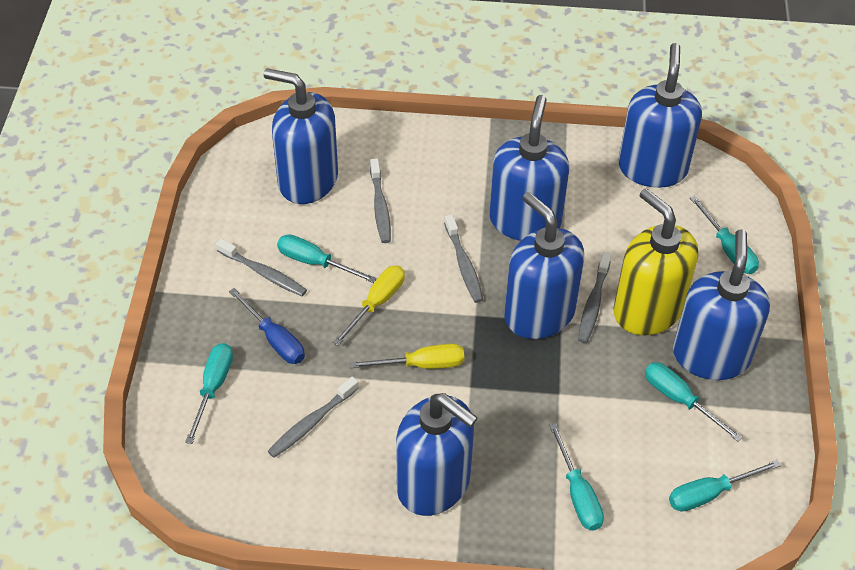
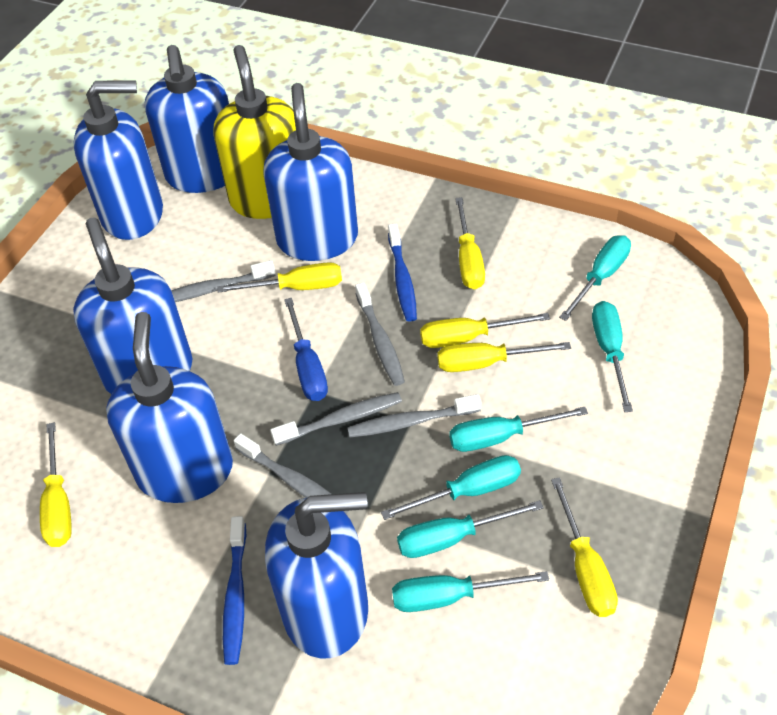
blue toothbrush: none = 0 -> [223,516,246,665] [388,223,417,322] = 2
yellow screwdriver: [333,266,405,346] [349,344,464,369] = 2 -> [40,422,72,547] [217,262,342,293] [420,313,550,348] [437,342,571,372] [455,197,485,289] [551,477,618,617] = 6

